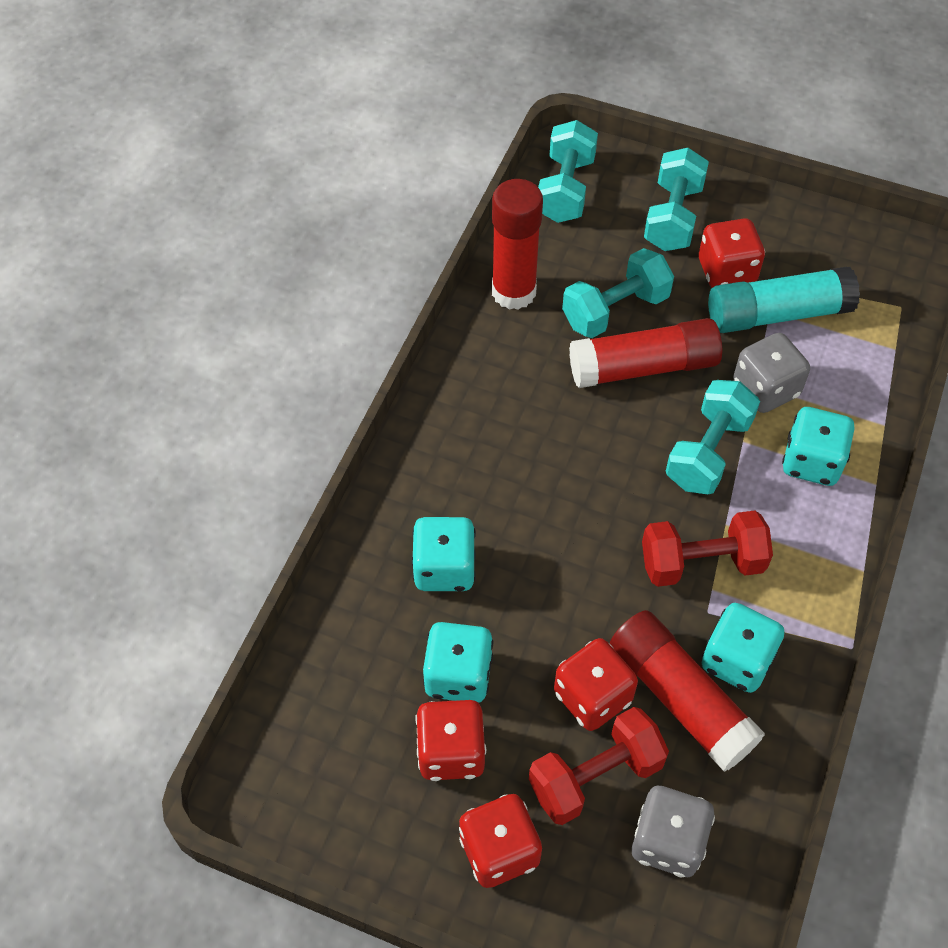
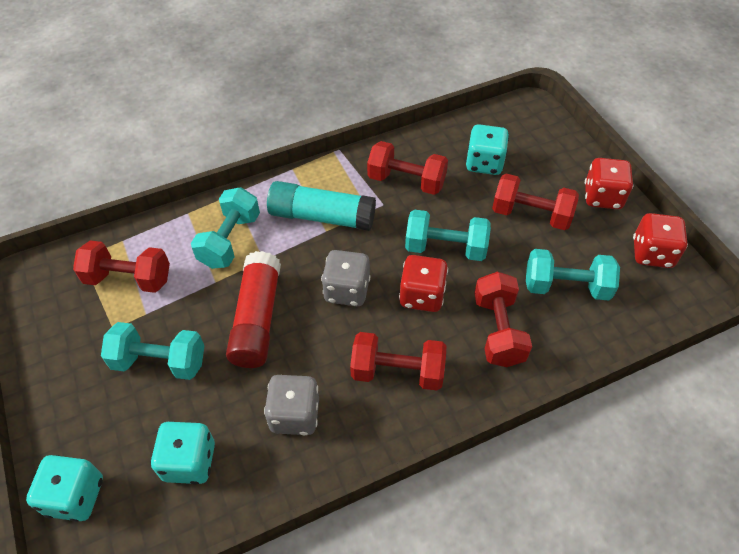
red dice: [415,700,486,781] [459,794,542,888] [554,638,638,731] [699,218,765,288] = 4 -> [399,255,448,312] [585,158,633,209] [633,213,688,268] = 3
red dumbbell: [529,707,669,825] [642,511,773,587] = 2 -> [73,240,170,293] [350,332,446,391] [367,141,448,195] [474,272,532,367] [492,174,579,230] = 5
red glue stick: [492,179,543,310] [569,318,722,388] [609,610,765,772] = 3 -> [226,251,281,368] = 1
turquoise dice: [411,517,476,591] [423,622,493,703] [702,603,785,693] [782,407,855,486] = 4 -> [26,455,103,522] [150,421,215,485] [466,124,509,175] = 3

